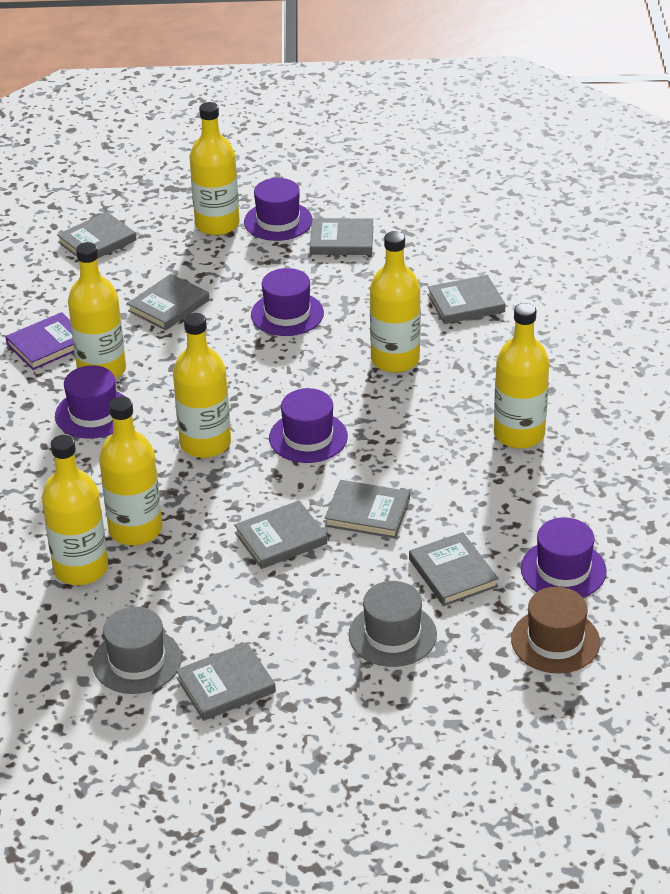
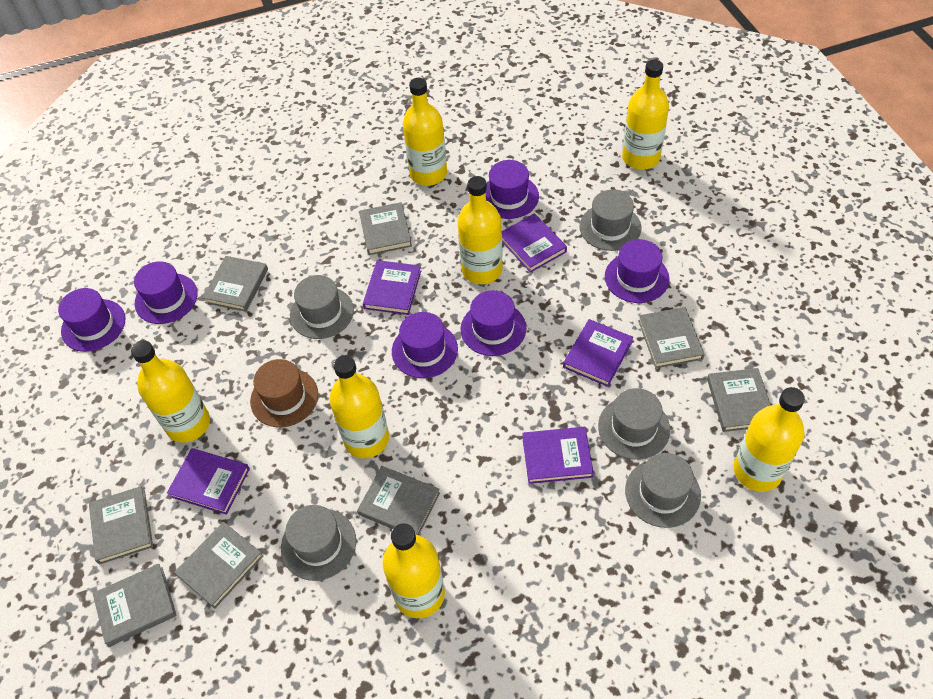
grey hat: [92,607,182,694] [349,581,437,667] = 2 -> [281,505,356,581] [290,275,354,339] [580,190,641,251] [598,388,670,460] [625,453,701,528] = 5
purple book: [5,312,74,370] = 1 -> [167,448,250,515] [363,260,421,315] [502,213,567,273] [522,427,594,484] [563,319,633,387] = 5
purple hat: [55,365,125,439] [244,178,312,241] [251,268,324,336] [269,388,348,463] [521,517,607,597] = 5 -> [58,288,125,352] [134,261,198,324] [392,312,458,378] [461,290,526,356] [486,160,539,219] [605,239,670,303] = 6

